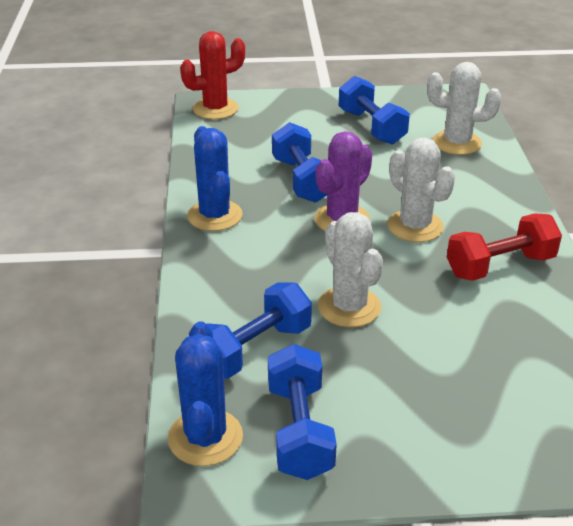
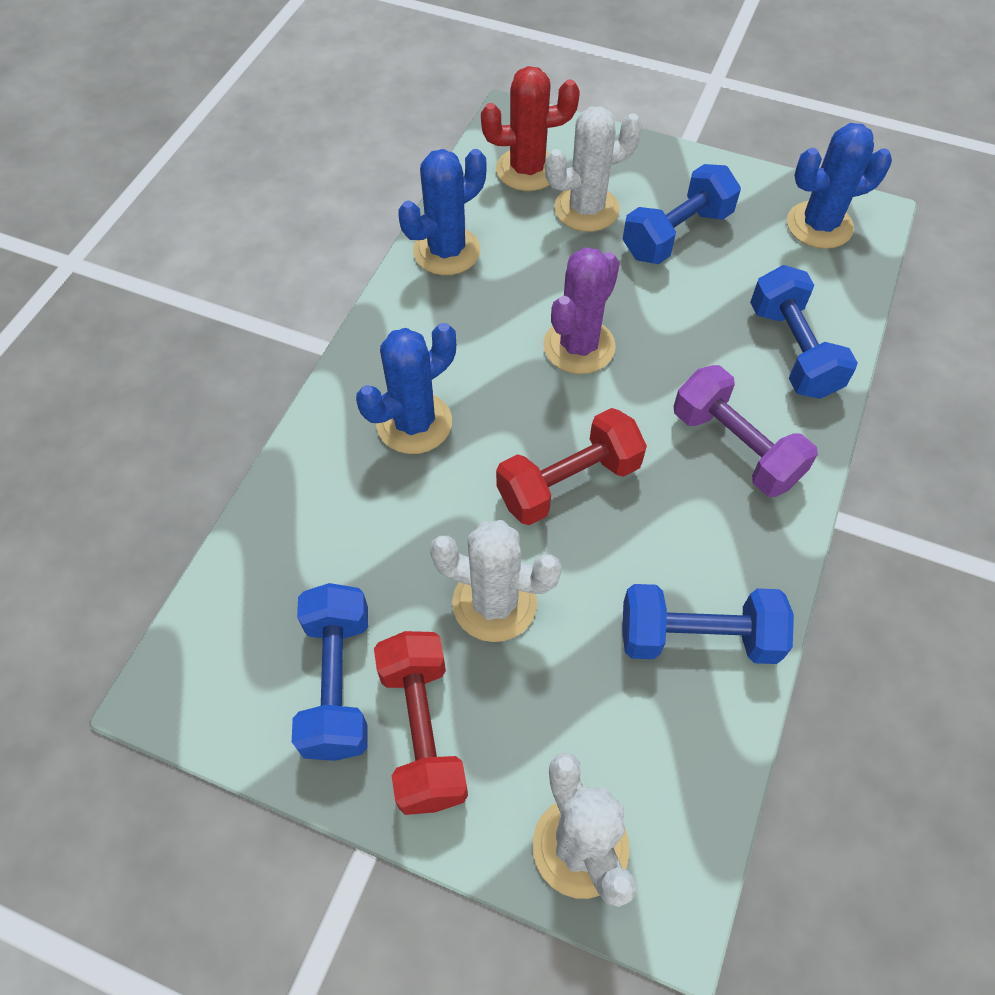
blue cactus: [168,321,243,466] [187,126,243,231] = 2 -> [356,323,456,454] [398,149,486,275] [787,123,892,249] = 3
purple dumbbell: none = 0 -> [674,365,818,497] = 1
red dumbbell: [447,213,562,281] = 1 -> [374,631,468,815] [496,408,647,525] = 2

